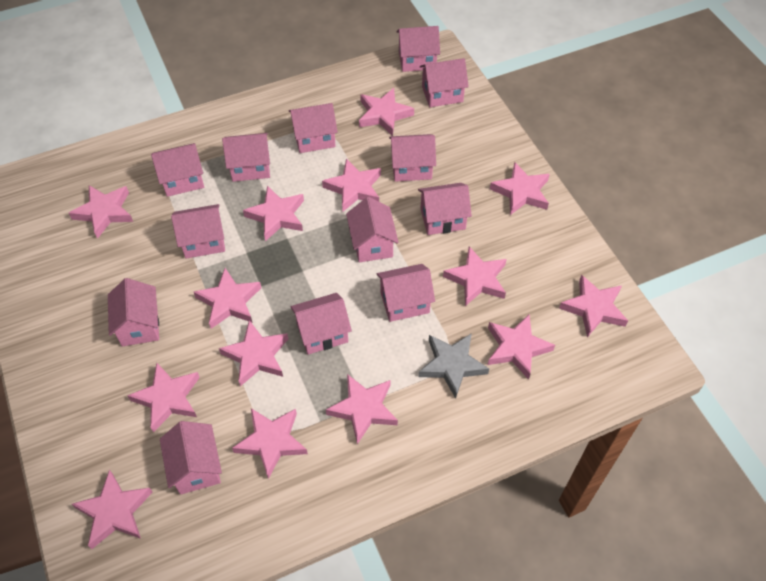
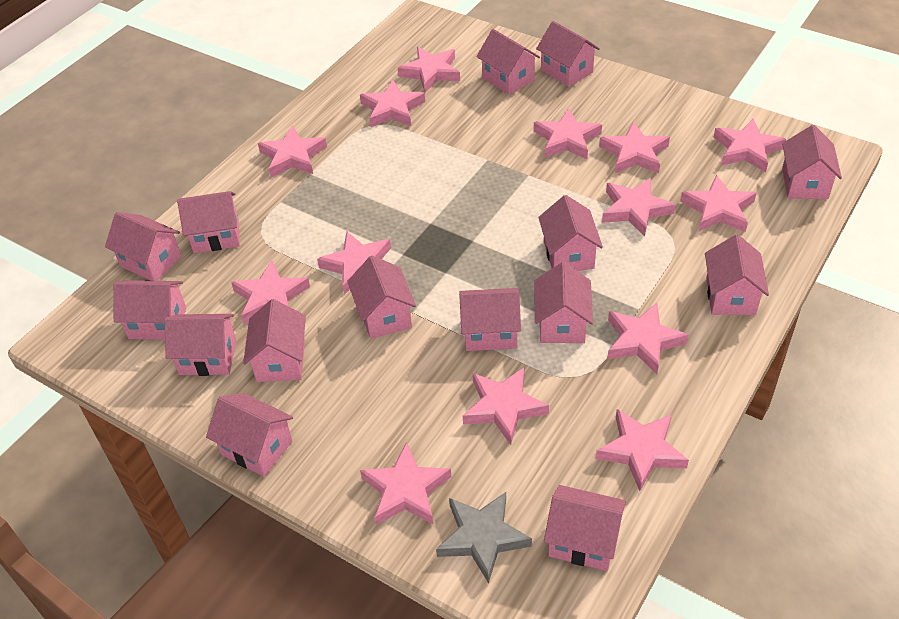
pink house: [108,278,159,347] [151,143,204,197] [160,421,222,495] [171,204,225,258] [222,133,270,182] [289,103,338,153] [291,293,352,355] [346,197,399,262] [377,264,435,322] [389,134,436,182] [396,26,440,72] [418,183,472,235] [420,58,469,107] = 13 -> [105,212,182,281] [113,280,186,340] [164,314,237,376] [177,191,240,253] [206,393,293,477] [243,299,306,382] [347,256,416,339] [459,288,521,351] [476,29,540,95] [535,262,593,343] [536,21,600,87] [538,195,603,271] [544,485,626,571] [705,234,769,315] [782,125,842,199] = 15

